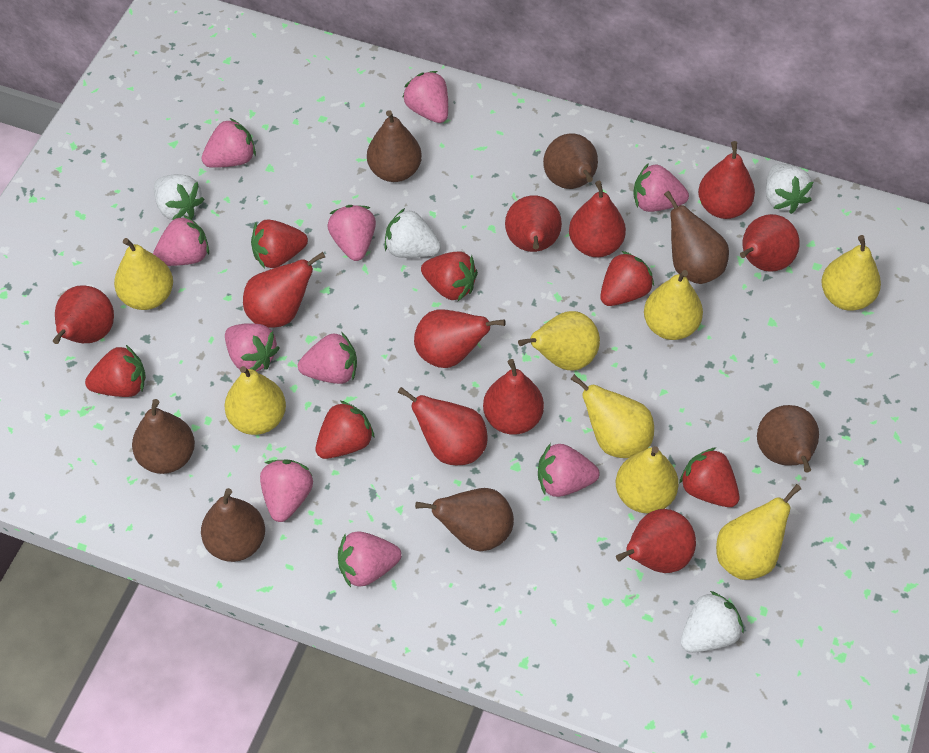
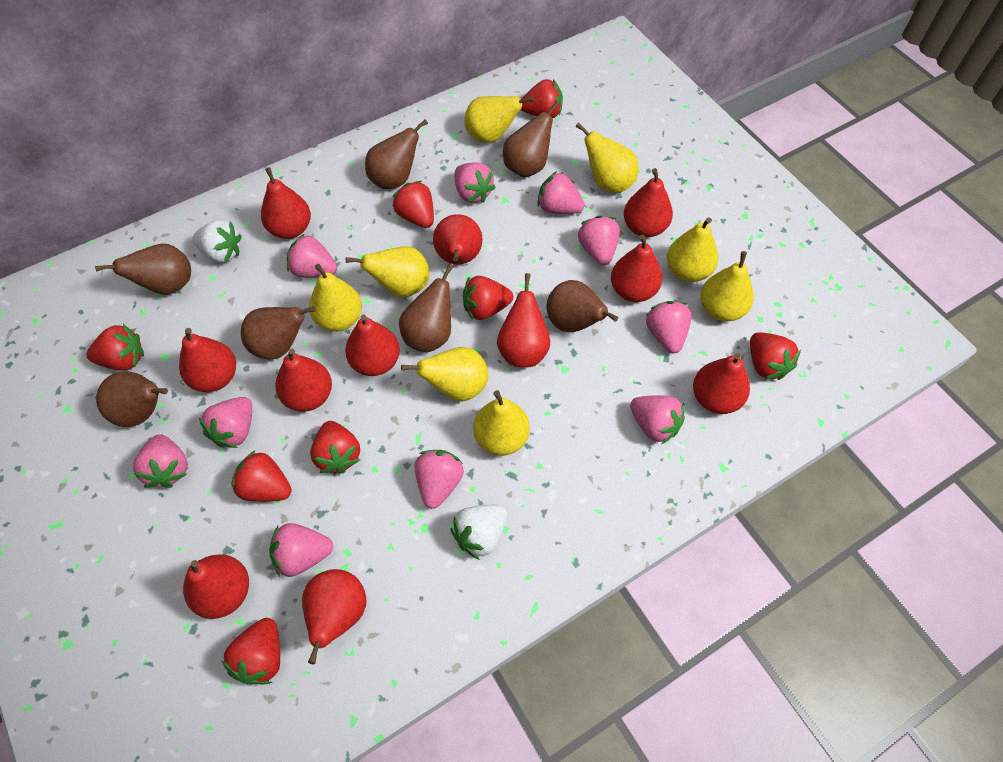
red pear: [53,285,114,344] [243,252,325,328] [398,387,488,465] [414,309,506,368] [483,359,544,435] [505,195,562,252] [569,181,626,257] [616,509,696,573] [698,141,755,219] [740,214,799,272] = 10 -> [179,328,236,392] [183,554,249,619] [261,167,311,239] [275,349,332,412] [302,569,367,664] [345,315,400,376] [433,214,483,264] [497,273,550,367] [611,234,662,302] [624,168,673,237] [693,353,750,414] = 11
red strawberry: [85,345,146,397] [251,219,308,268] [316,400,375,459] [421,251,478,301] [600,251,654,306] [679,447,740,507] = 6 -> [86,324,144,370] [222,618,280,685] [231,450,292,502] [310,421,360,474] [392,181,434,228] [463,276,513,320] [521,79,563,118] [750,332,801,380] = 8
white strawberry: [154,174,205,221] [385,208,441,258] [681,591,744,653] [766,164,814,214] = 4 -> [192,220,242,263] [451,505,507,560] = 2

